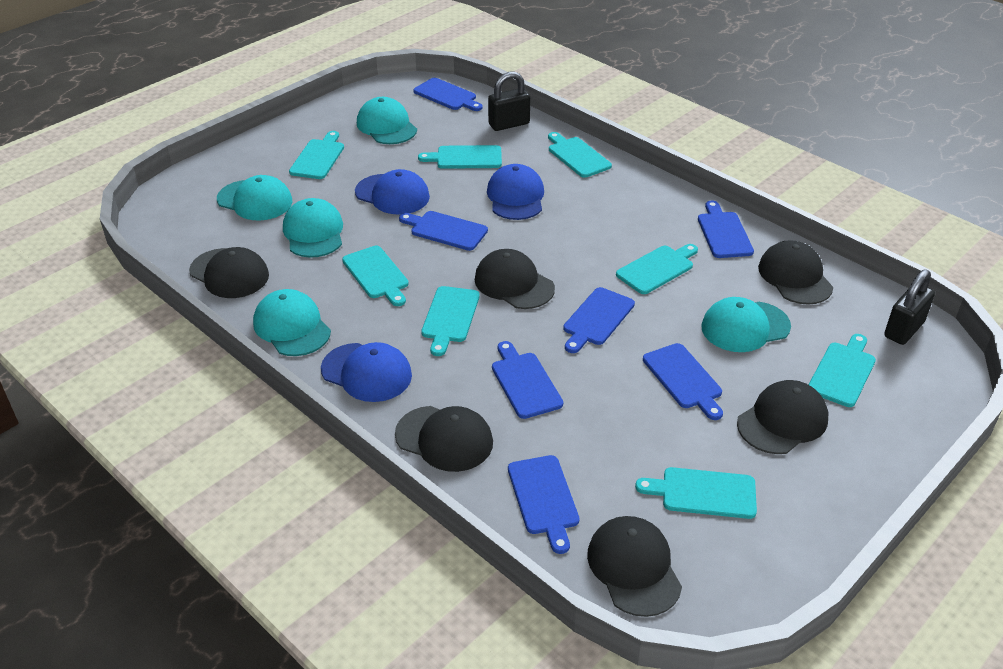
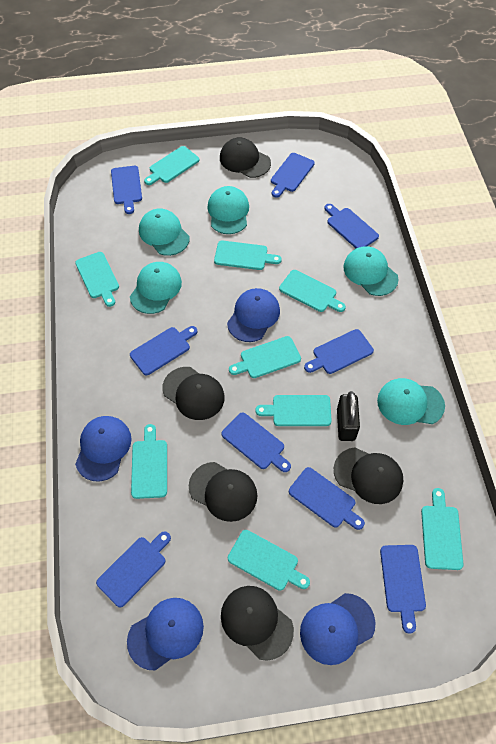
black cap: [189,247,269,298] [395,406,493,472] [475,249,555,309] [587,516,682,617] [737,380,828,454] [758,240,833,305] = 6 -> [162,367,225,420] [189,462,258,522] [220,137,271,178] [221,586,294,661] [334,447,403,504] = 5
black padlock: [488,72,530,131] [884,269,935,345] = 2 -> [337,391,360,441] = 1
blue cap: [321,342,412,402] [355,169,430,215] [487,164,544,220] = 3 -> [75,416,132,482] [127,598,204,670] [227,288,280,342] [300,593,376,665] = 4
blue cutting board: [399,211,488,251] [413,78,483,111] [492,341,563,419] [508,455,579,554] [563,287,635,353] [643,343,723,420] [698,201,754,258] = 7 -> [96,531,171,608] [111,166,142,214] [130,326,197,375] [222,412,291,472] [271,153,314,198] [289,467,365,530] [304,329,374,374] [324,204,379,248] [380,545,426,634] = 9
turquoise cutting board: [289,131,344,179] [342,246,409,306] [418,145,502,169] [421,286,480,356] [548,132,612,178] [616,244,698,294] [635,467,757,519] [808,334,876,407] = 8 -> [75,252,119,307] [131,424,167,499] [144,146,200,185] [214,240,282,270] [228,530,310,591] [229,336,301,378] [255,395,332,426] [279,270,346,312] [421,488,464,570] = 9

